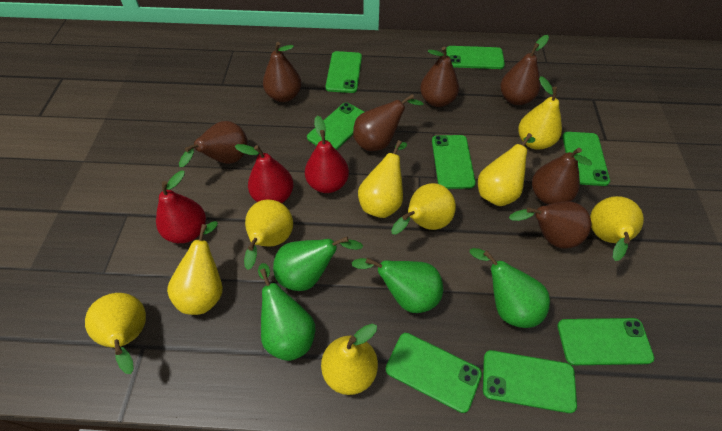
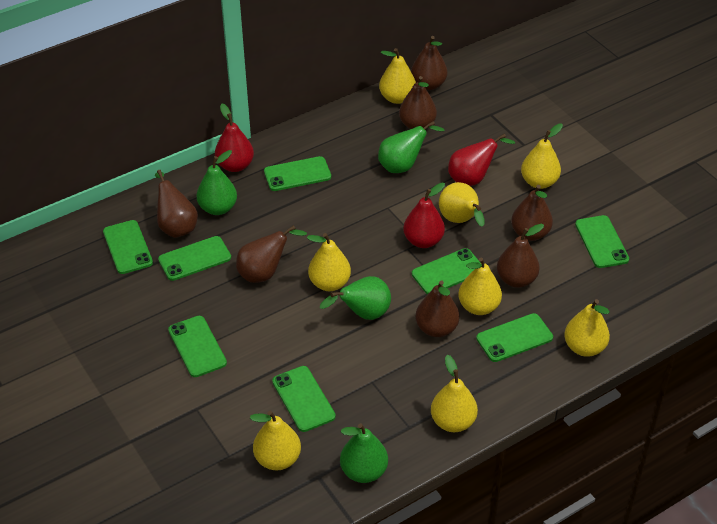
yellow pear: [85,293,146,374] [167,221,223,315] [244,199,293,270] [321,324,378,395] [358,140,407,218] [391,183,456,235] [478,133,535,206] [518,76,562,150] [590,196,644,261] = 9 -> [250,411,301,470] [307,233,351,291] [379,48,416,104] [431,355,478,432] [439,182,484,227] [458,257,502,315] [521,123,563,189] [564,299,610,357] = 8

